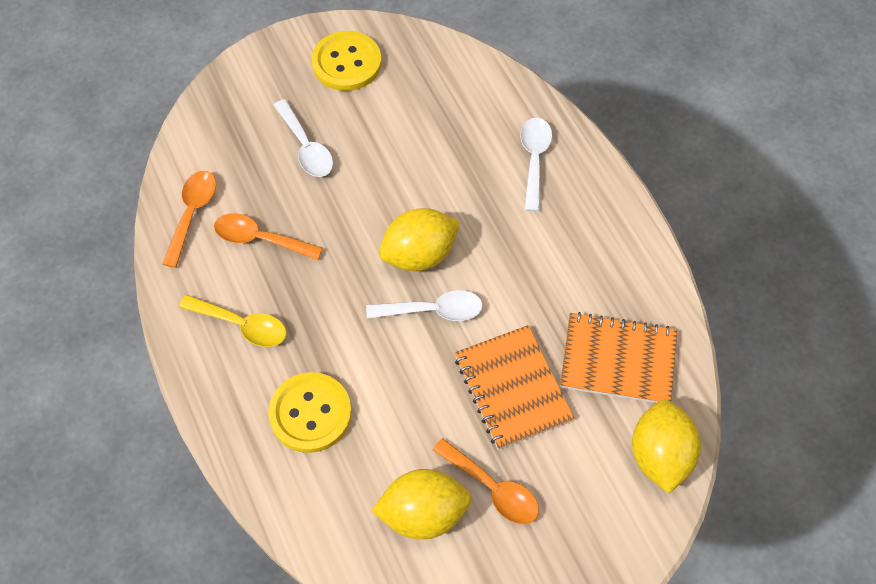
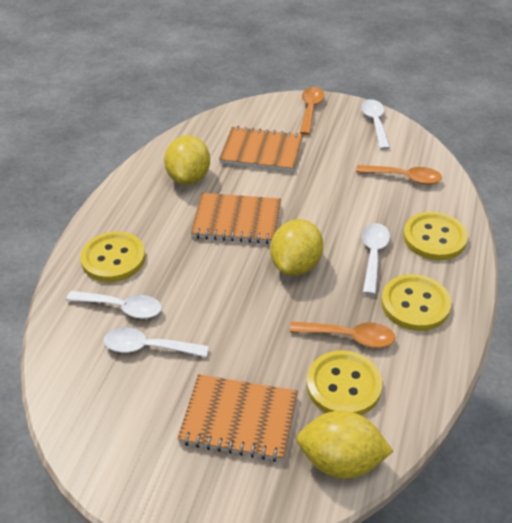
orange notebook: [455,325,574,450] [560,312,677,403] = 2 -> [177,374,298,462] [191,193,281,244] [219,126,303,172] = 3
white spoon: [274,99,333,177] [366,290,483,321] [520,117,552,212] = 3 -> [66,291,162,319] [104,328,209,357] [361,99,390,150] [362,223,390,295] = 4
yellow button: [268,372,352,453] [312,31,381,91] = 2 -> [80,232,146,282] [307,350,382,415] [381,274,451,331] [403,212,468,260] = 4
yellow spoon: [179,295,287,347] = 1 -> none = 0

